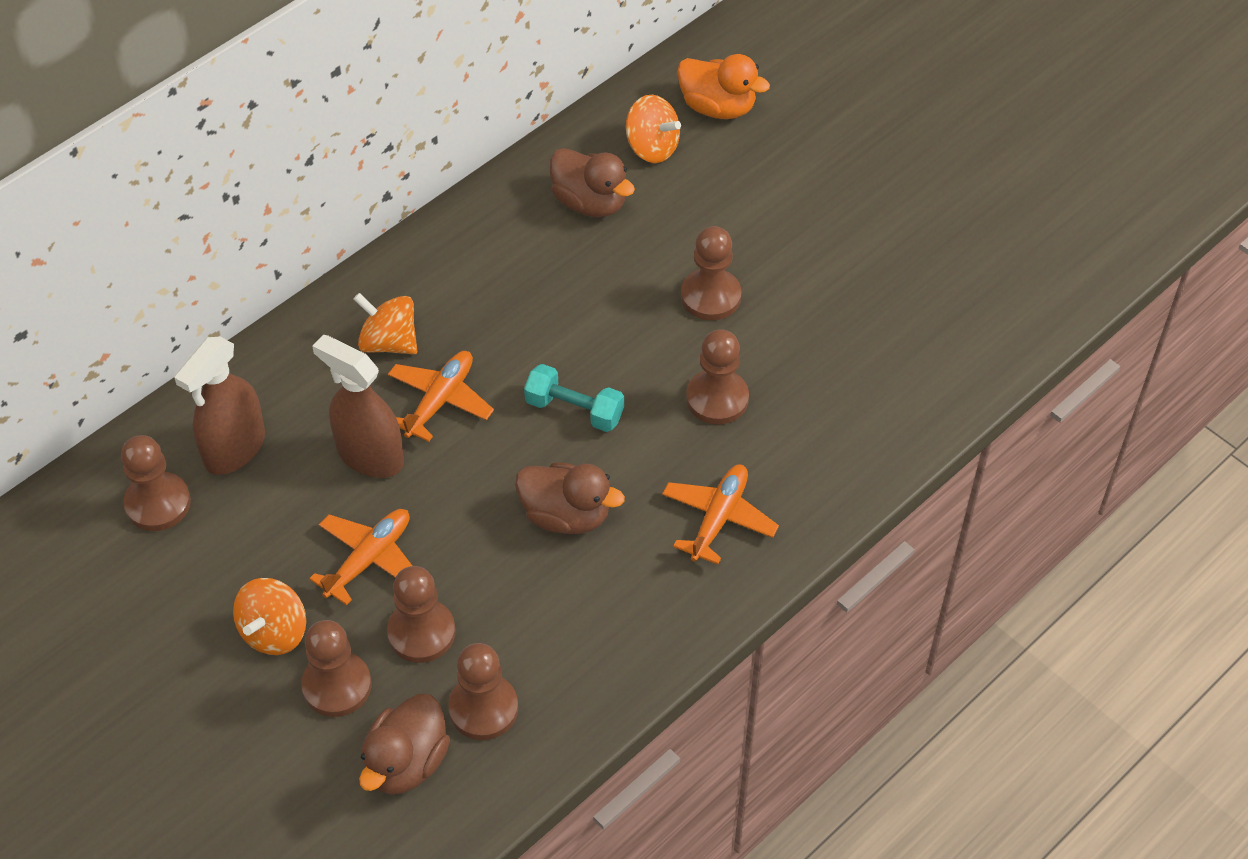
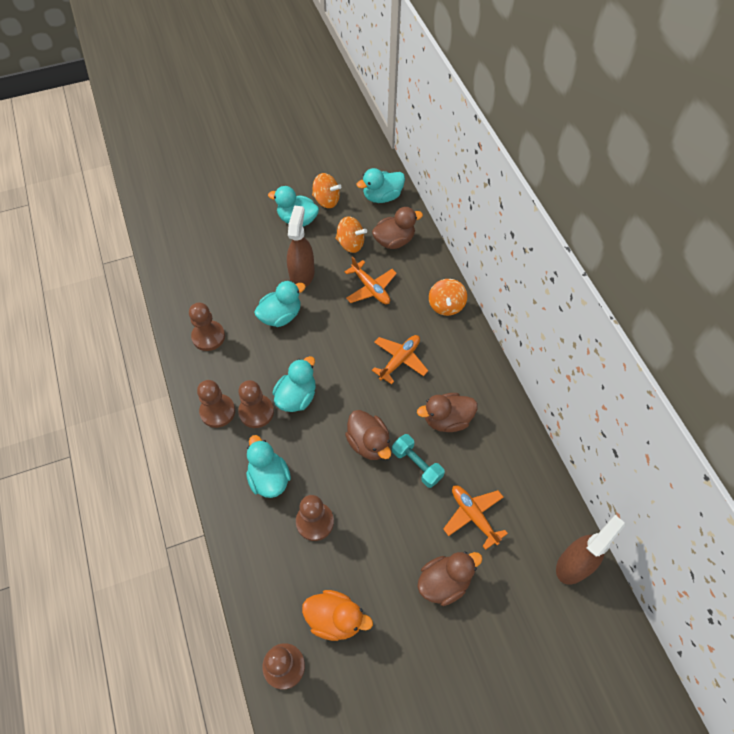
brown duck: [359,694,450,795] [515,462,625,534] [550,148,635,217] = 3 -> [345,410,391,460] [372,207,423,249] [417,393,477,432] [417,551,482,606] = 4
brown pawn: [121,435,191,531] [301,620,371,717] [387,566,455,663] [448,643,518,740] [681,226,741,320] [686,329,749,424] = 6 -> [189,303,225,351] [197,380,235,428] [238,380,274,428] [262,643,305,690] [296,495,334,541] = 5
turquoise duck: none = 0 -> [246,435,291,498] [254,281,306,327] [268,186,319,227] [273,356,316,412] [356,168,405,203] = 5

